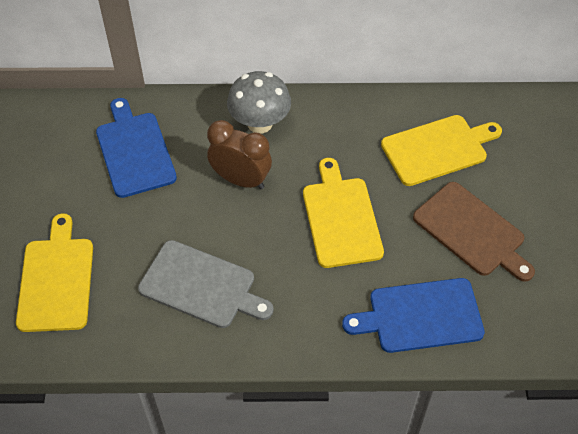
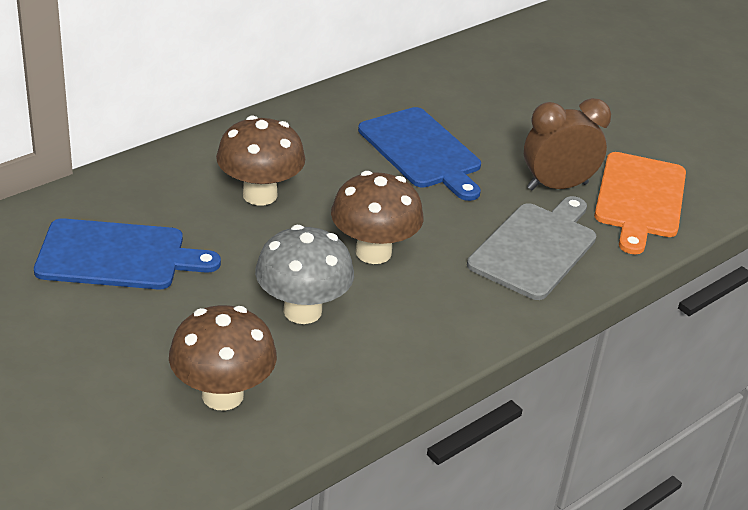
brown cutting board: [413,182,535,282] = 1 -> none = 0
brown mushroom: none = 0 -> [169,305,277,411] [216,116,305,206] [331,171,424,264] = 3
orange cutting board: none = 0 -> [594,152,686,255] = 1
yellow cutting board: [16,213,93,332] [303,158,384,268] [381,115,502,186] = 3 -> none = 0

